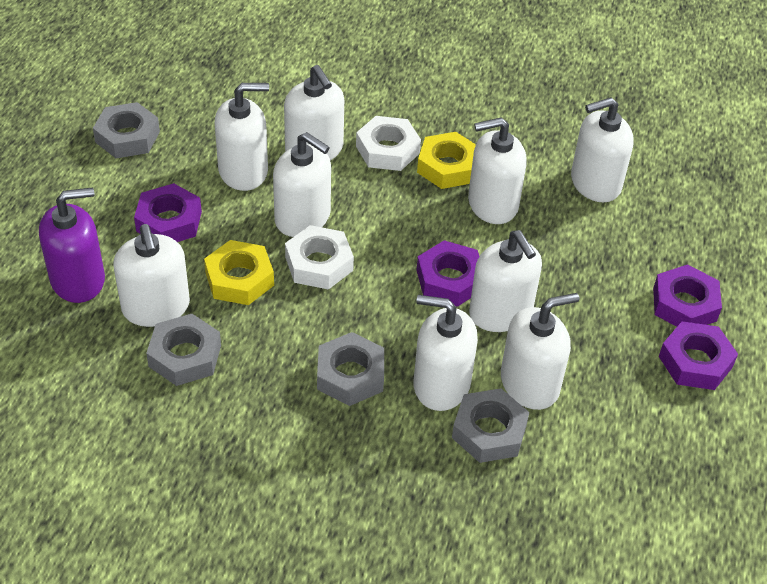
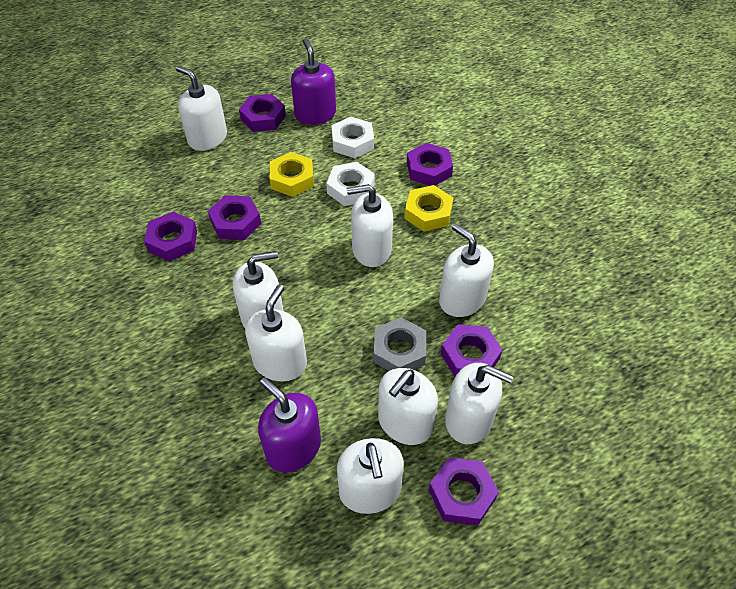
grey nut: [93,102,160,158] [146,314,221,386] [317,332,384,406] [452,388,529,463] = 4 -> [373,317,426,371] = 1
purple nut: [134,183,202,242] [417,240,479,307] [653,264,722,327] [659,321,738,390] = 4 -> [144,212,197,262] [208,195,261,240] [239,94,286,132] [407,143,453,186] [429,457,499,526] [441,324,503,377] = 6
purple soap dispenser: [39,188,105,303] = 1 -> [258,378,321,473] [291,38,336,125] = 2
white soap dispenser: [113,224,190,327] [214,83,269,191] [273,132,331,237] [284,65,344,160] [414,295,478,411] [468,118,526,224] [469,230,542,332] [501,293,580,410] [571,97,634,202] = 9 -> [176,66,227,151] [233,251,284,328] [245,284,307,381] [337,438,404,514] [347,184,393,267] [378,368,438,445] [439,224,494,317] [445,363,514,444] = 8

